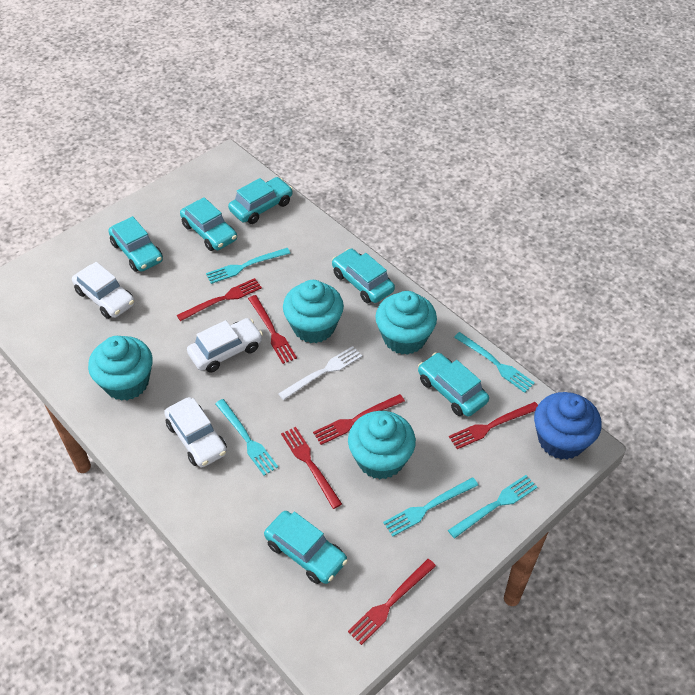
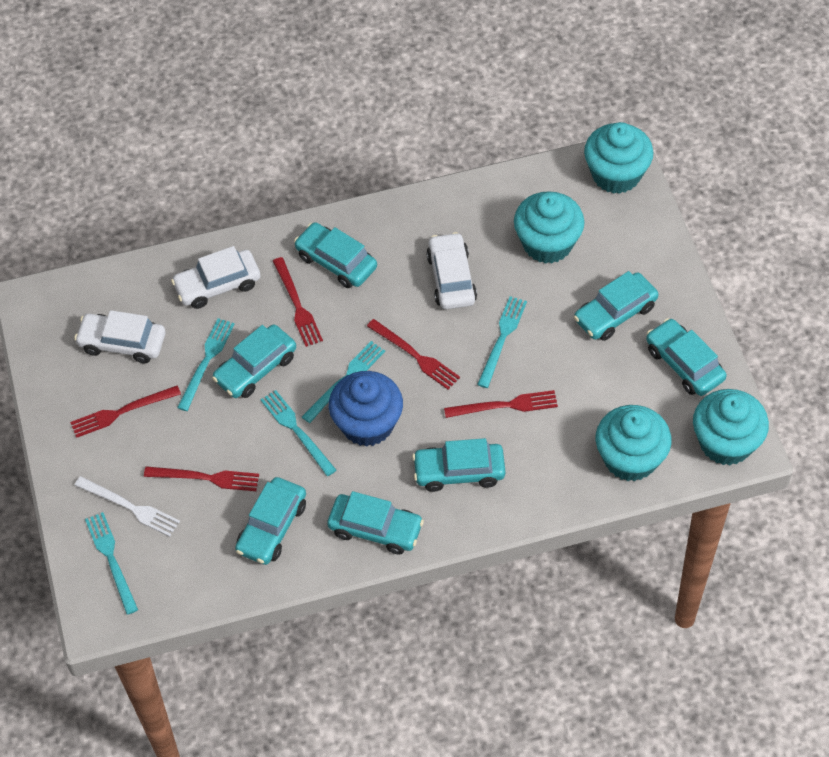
red fork: [177,278,262,321] [248,295,297,364] [281,427,342,509] [313,394,405,445] [348,559,436,645] [449,402,538,449] = 6 -> [70,385,181,438] [144,466,259,491] [273,257,323,347] [367,319,460,389] [444,390,558,418] = 5
turquoise car: [108,216,163,272] [180,197,237,251] [228,177,293,224] [264,511,348,584] [332,248,395,303] [418,352,489,417] = 6 -> [212,324,296,398] [235,477,306,565] [294,222,377,288] [327,491,424,554] [412,438,505,492] [574,271,659,341] [646,318,727,396] = 7

